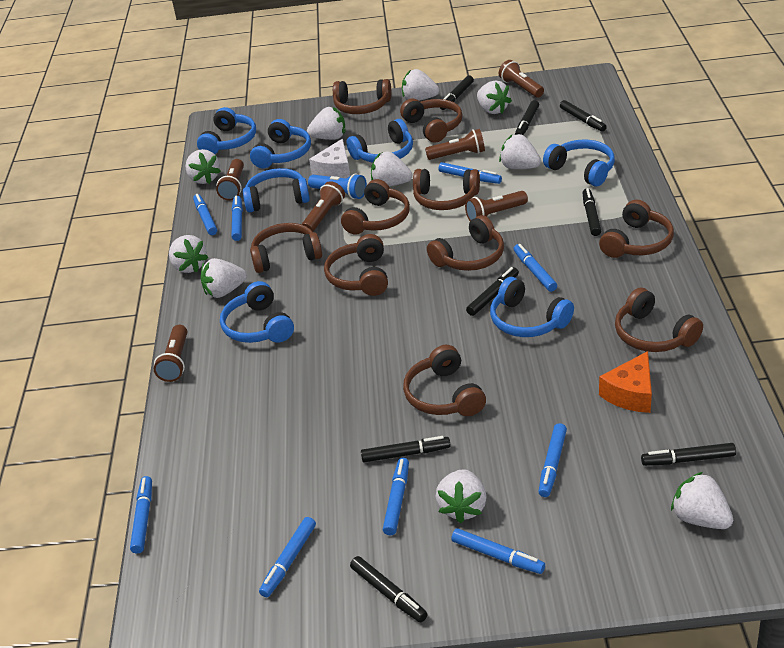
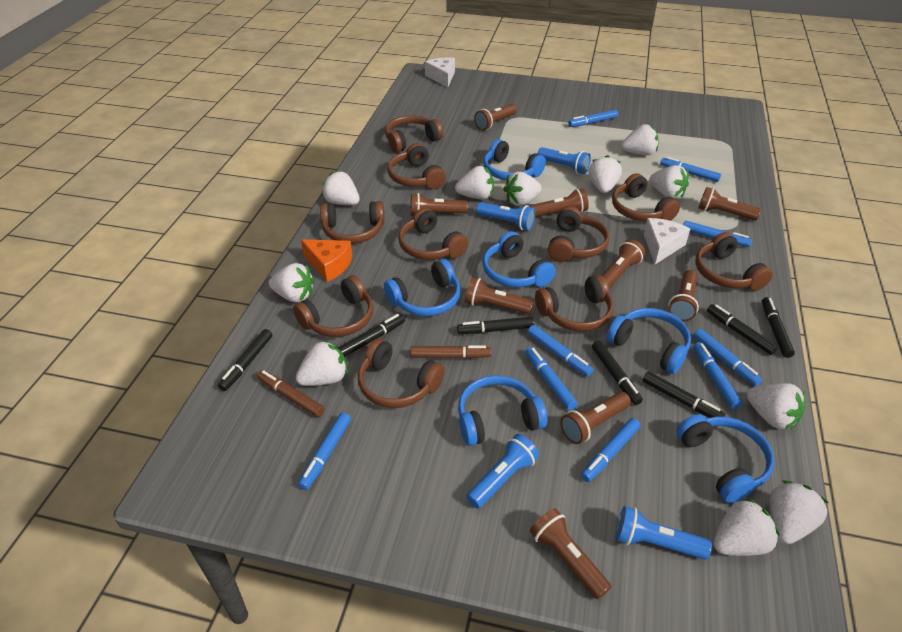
black marker: [350,556,427,622] [361,436,451,462] [440,75,474,110] [466,267,519,316] [515,100,539,135] [560,100,607,132] [582,188,601,236] [641,443,736,466] = 8 -> [218,329,272,391] [338,314,405,357] [457,317,534,334] [592,341,643,405] [642,371,725,418] [707,304,778,355] [762,297,795,358] = 7
blue flashlight: [308,174,367,199] = 1 -> [466,434,539,508] [476,202,535,230] [538,147,591,174] [616,506,712,560] = 4
blue headphones: [197,107,256,154] [220,281,294,343] [243,168,310,212] [250,119,311,168] [347,119,413,163] [490,277,574,337] [543,140,615,187] = 7 -> [384,259,461,316] [458,375,548,446] [483,231,556,288] [484,139,546,180] [607,308,691,374] [676,414,774,503] = 6
brown flashlight: [154,325,187,382] [216,159,244,201] [302,181,345,232] [425,129,485,160] [465,191,528,221] [499,60,544,98] = 6 -> [410,193,468,216] [465,277,534,314] [474,104,517,130] [529,188,589,217] [530,508,611,600] [560,392,631,444] [602,239,645,288] [668,270,699,321] [698,187,761,221] = 9
brown marker: none = 0 -> [257,370,325,417] [411,345,491,359] = 2
white cheese: [309,139,350,178] = 1 -> [425,57,455,88] [644,218,690,264] = 2
white strawberry: [169,235,209,273] [185,149,221,184] [201,258,247,298] [307,107,345,140] [371,151,412,186] [402,69,439,101] [435,469,487,523] [477,80,512,114] [499,134,541,169] [671,472,733,529] = 10 -> [269,263,314,302] [296,339,348,386] [322,171,360,205] [455,166,494,199] [503,172,542,206] [589,155,622,193] [622,124,659,155] [649,165,689,199] [713,498,780,556] [747,383,806,430] [770,480,829,544] = 11

